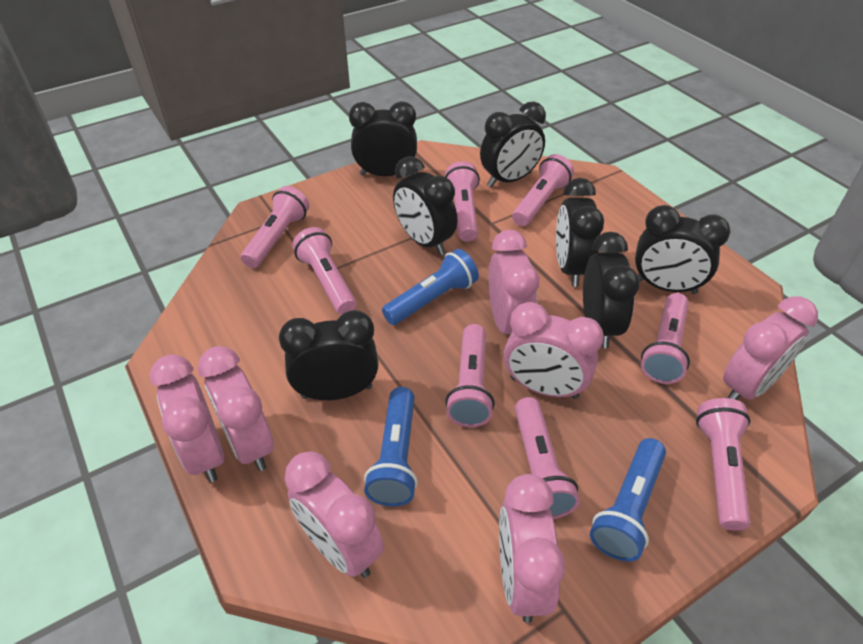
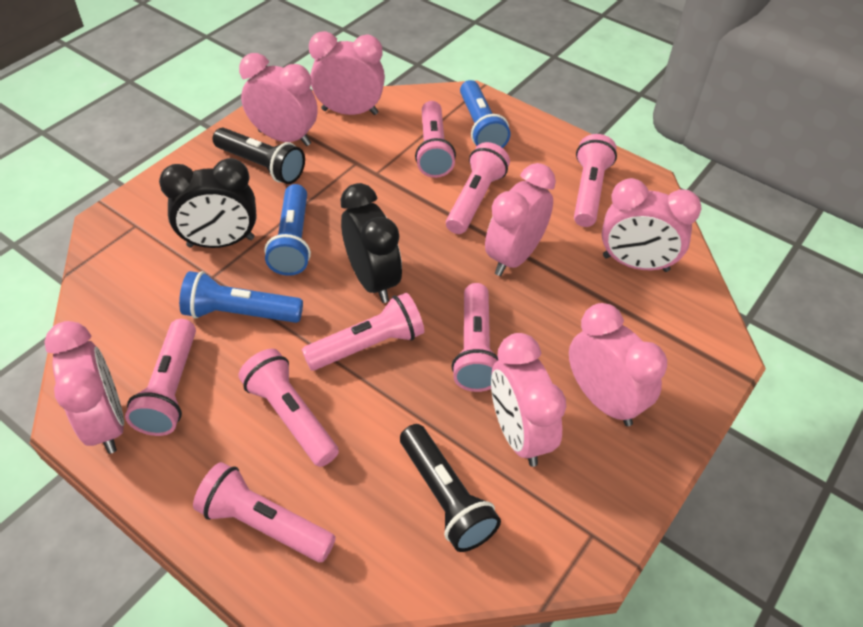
black clock: [279,310,378,400] [349,101,417,176] [393,156,457,255] [480,102,546,187] [556,178,604,287] [583,232,640,348] [635,205,730,294] = 7 -> [159,158,257,248] [341,183,402,303] = 2
black flashlight: none = 0 -> [213,128,305,184] [400,424,501,552] = 2

